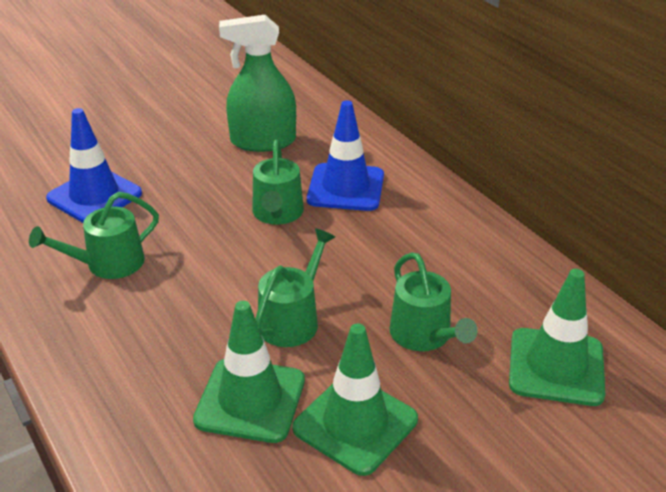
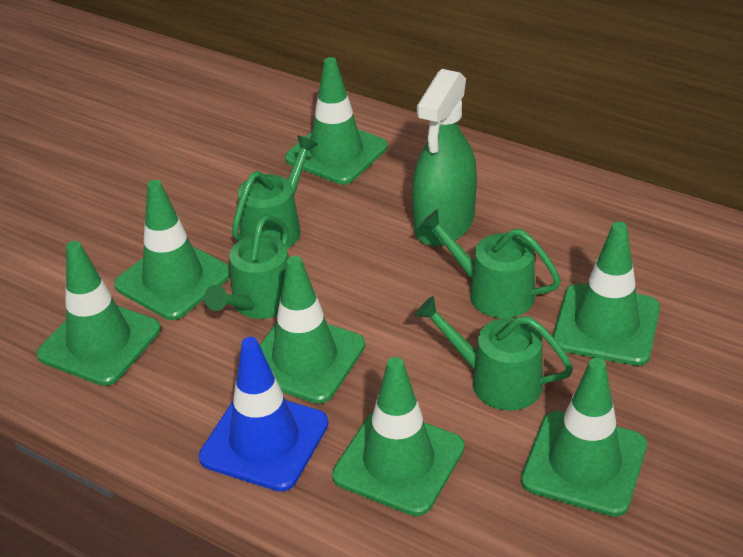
blue traffic cone: [46,108,142,223] [307,100,384,211] = 2 -> [199,337,328,492] = 1
green traffic cone: [193,301,305,443] [292,324,418,476] [509,269,605,406] = 3 -> [37,241,161,386] [114,180,231,320] [260,256,365,404] [285,57,388,184] [332,357,465,516] [521,358,647,517] [553,221,660,366] = 7

